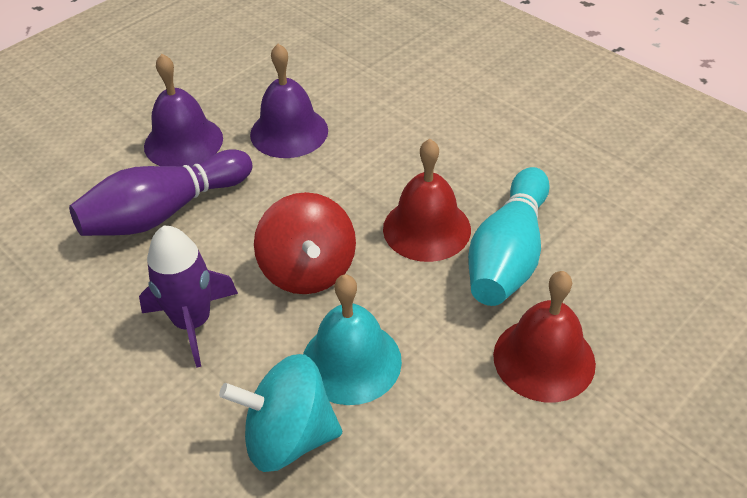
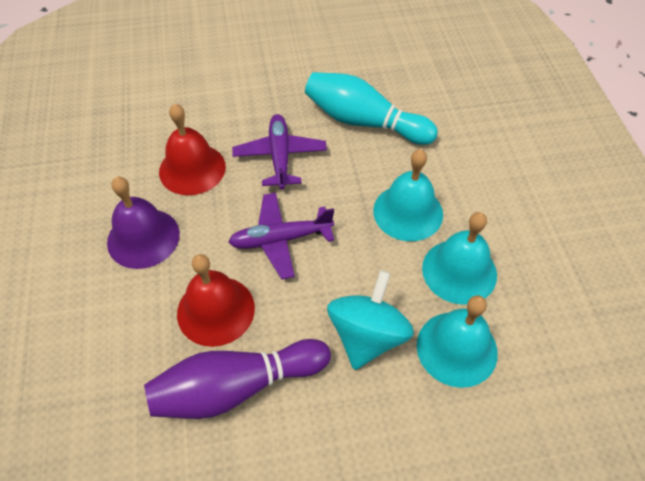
purple bell: [144,54,223,167] [250,44,328,158] = 2 -> [107,177,180,269] = 1
purple plane: none = 0 -> [229,193,334,280] [232,114,327,189] = 2
purple rocket: [139,225,238,368] = 1 -> none = 0
red spinning top: [254,192,356,294] = 1 -> none = 0
turquoise bell: [303,274,402,405] = 1 -> [373,149,443,241] [417,295,498,388] [422,212,497,305] = 3

